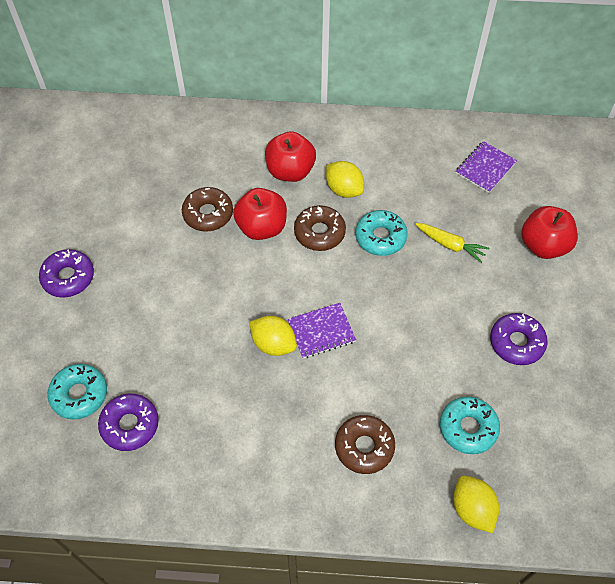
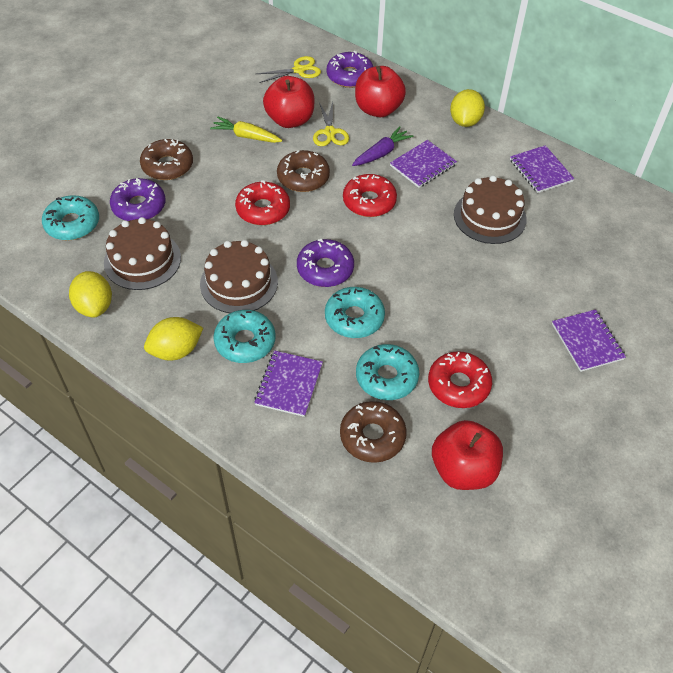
brown cake: none = 0 -> [104,217,181,290] [200,240,278,313] [454,175,527,244] = 3
purple carrot: none = 0 -> [352,126,414,166] = 1
purple notebook: [288,303,356,358] [456,141,517,193] = 2 -> [254,350,323,417] [390,140,457,188] [510,145,575,193] [552,309,626,372] = 4
red donut: none = 0 -> [235,180,290,225] [343,174,397,217] [428,351,492,408] = 3
turquoise donut: [47,364,107,420] [355,210,408,256] [440,397,500,454] = 3 -> [42,195,99,240] [213,310,276,363] [325,287,385,338] [356,344,419,400] = 4
yellow scissors: none = 0 -> [256,56,321,83] [313,102,349,146] = 2

